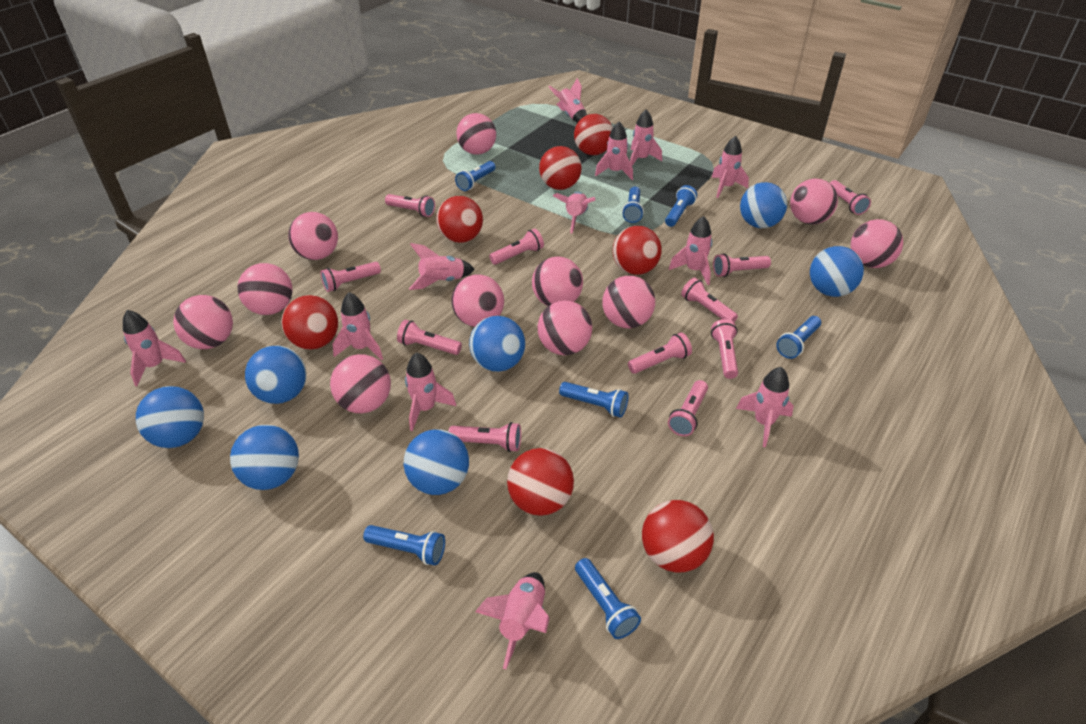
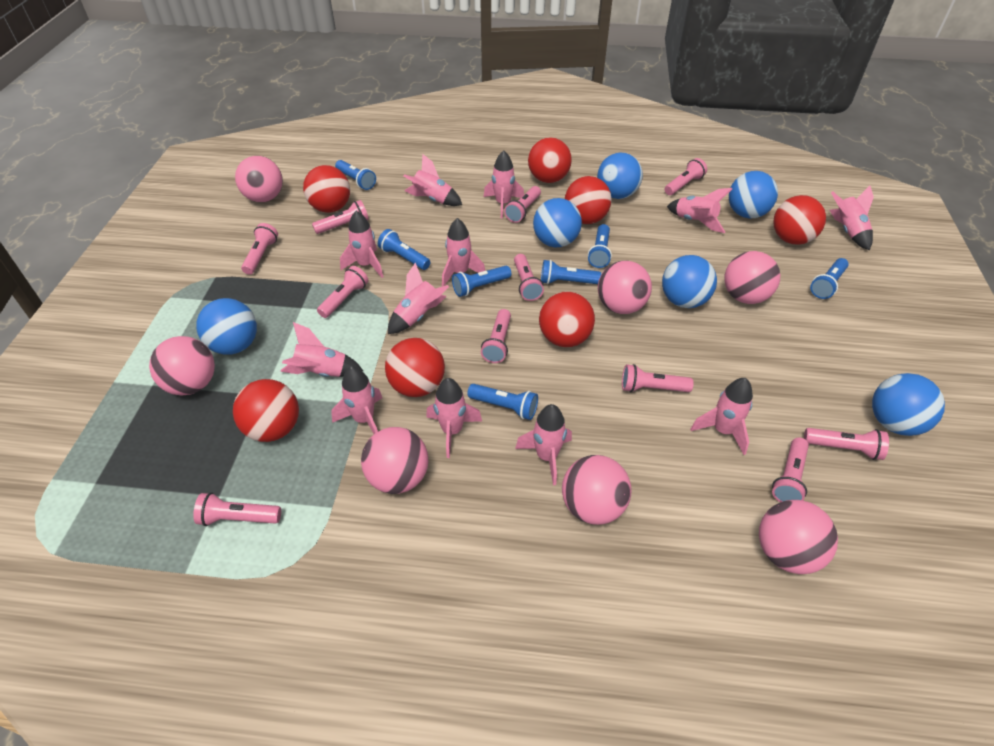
blue ball: [136,386,204,448] [230,425,299,490] [245,345,307,404] [404,429,469,495] [469,316,525,372] [740,182,787,228] [810,246,864,297] = 7 -> [196,298,257,355] [533,198,582,247] [597,153,643,199] [662,255,717,308] [729,171,778,218] [872,373,945,436] = 6
pink ball: [173,295,233,349] [238,263,292,315] [288,212,338,260] [330,354,391,413] [451,274,504,327] [456,113,496,155] [532,257,583,306] [538,301,592,355] [602,276,655,328] [790,179,838,224] [851,219,903,268] = 11 -> [149,336,215,396] [235,156,283,202] [361,427,428,494] [562,455,632,525] [598,261,652,314] [724,251,780,304] [759,500,838,574] = 7

